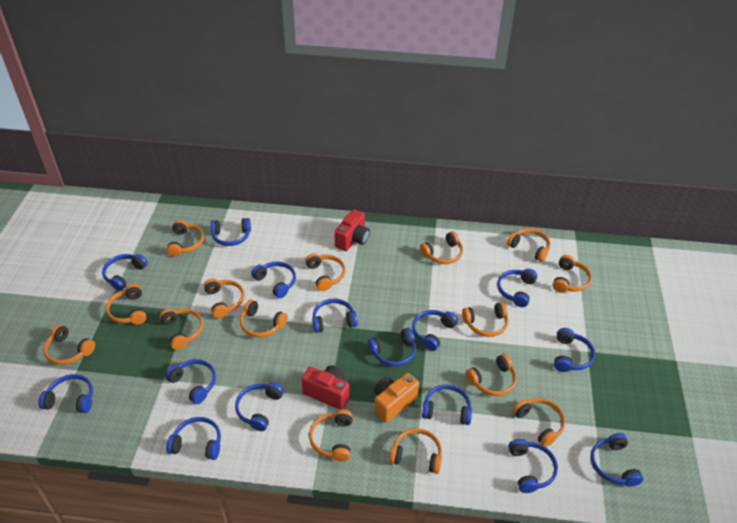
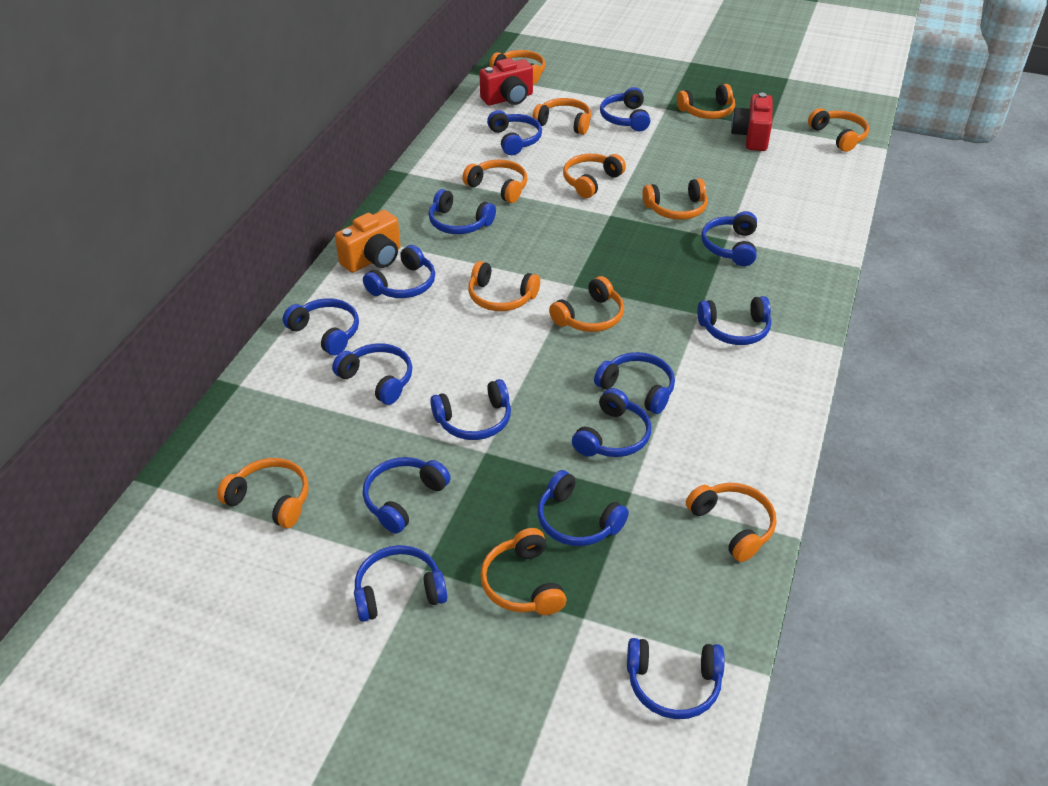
orange headphones: [43,324,95,365] [106,284,147,324] [160,308,203,350] [167,220,204,257] [204,279,245,318] [240,300,288,338] [305,253,346,291] [309,409,353,461] [389,428,442,474] [420,231,463,264] [462,302,509,337] [466,354,517,396] [507,229,551,262] [512,398,566,447] [553,255,592,293] = 15 -> [217,458,309,528] [462,159,527,203] [468,261,540,311] [480,528,566,615] [489,50,545,85] [533,98,591,135] [549,276,624,332] [563,154,626,198] [643,178,708,220] [677,84,735,119] [686,483,776,562] [808,108,869,152] = 12

